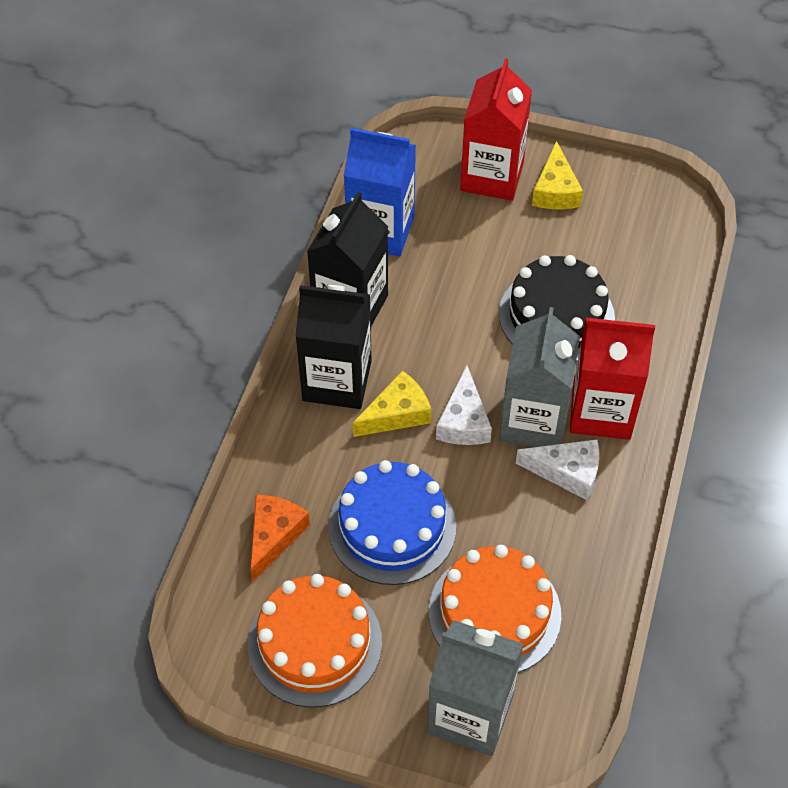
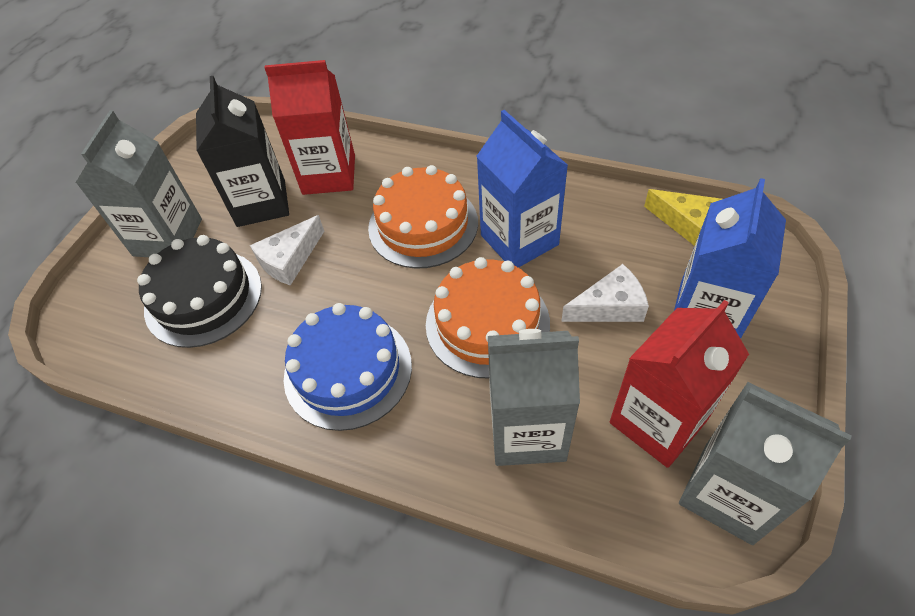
black carton: [295,285,372,409] [307,192,388,326] = 2 -> [196,76,289,227] = 1
blue carton: [344,128,416,257] = 1 -> [477,110,568,268] [674,178,786,339] = 2
grey carton: [427,620,524,756] [499,307,580,447] = 2 -> [75,110,202,257] [488,329,580,466] [679,382,852,545] = 3
orange cheese: [250,494,310,582] = 1 -> none = 0
yellow cheese: [353,371,431,437] [532,141,583,209] = 2 -> [644,189,722,246] = 1

